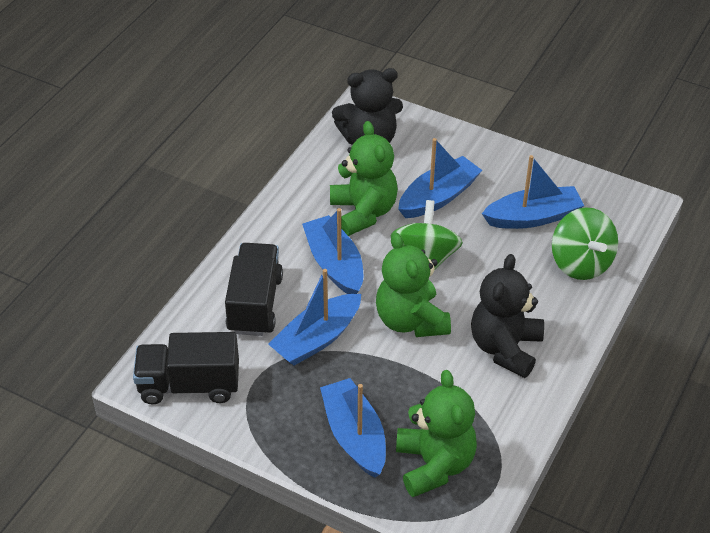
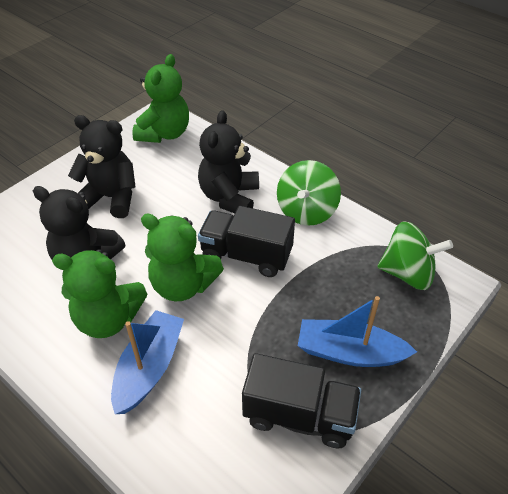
black teddy bear: [332,68,403,145] [471,254,544,378] = 2 -> [33,186,125,259] [68,115,136,218] [198,110,259,213] = 3
blue boat: [268,269,361,366] [302,208,363,294] [320,378,386,478] [398,138,482,218] [482,155,584,229] = 5 -> [111,310,184,414] [298,296,417,367] = 2

